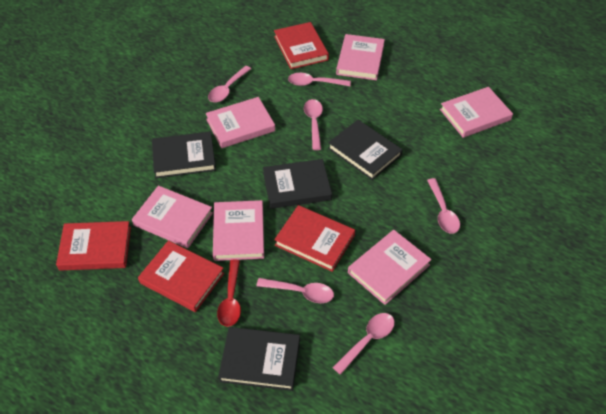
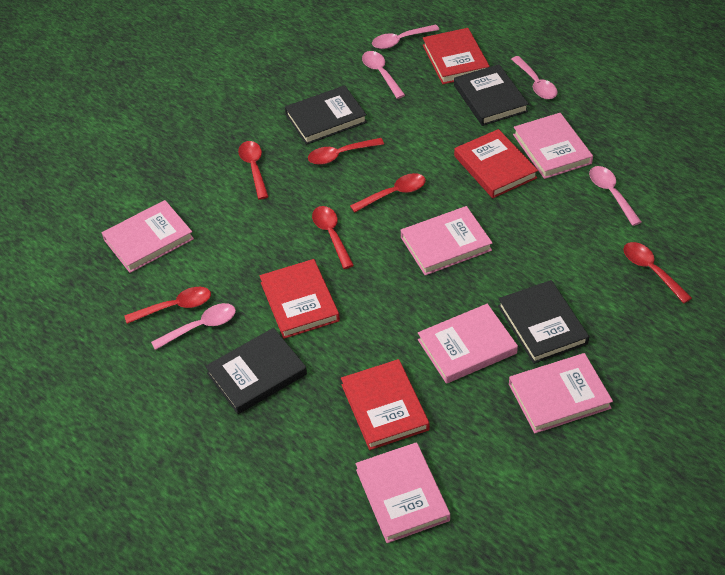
pink spoon: [208,66,251,102] [256,278,334,303] [288,73,351,86] [304,99,323,150] [333,313,395,375] [427,178,460,234] = 6 -> [151,303,236,350] [362,51,405,99] [372,24,439,49] [511,56,558,99] [589,166,641,226] = 5
red spoon: [217,259,241,327] = 1 -> [124,287,211,324] [238,141,269,199] [308,138,384,165] [312,206,354,269] [350,173,426,213] [624,242,692,304] = 6

